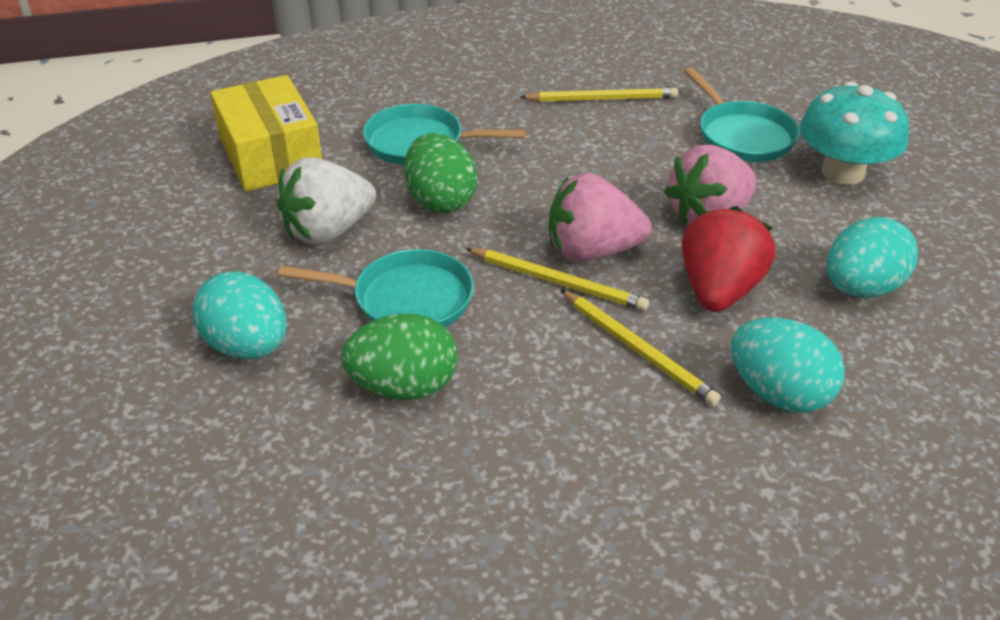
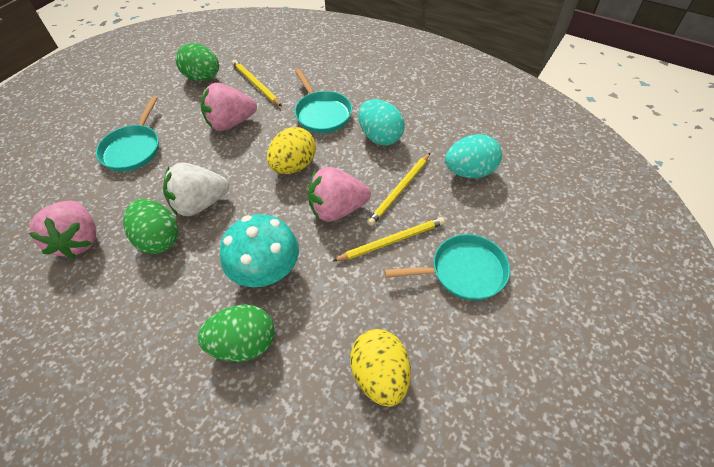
green egg: [341,314,458,400] [404,133,478,213] = 2 -> [123,199,178,254] [176,43,219,81] [198,304,274,362] = 3
pink strawberry: [549,173,651,262] [664,145,756,226] = 2 -> [28,201,97,258] [201,83,257,131] [308,167,371,222] = 3
red strawberry: [682,206,775,312] = 1 -> none = 0
turquoise egg: [193,271,287,359] [731,317,845,413] [826,217,918,298] = 3 -> [358,99,405,146] [445,134,502,178] = 2
yellow box: [210,75,322,191] = 1 -> none = 0
yellow egg: none = 0 -> [267,127,316,174] [350,329,411,407] = 2

